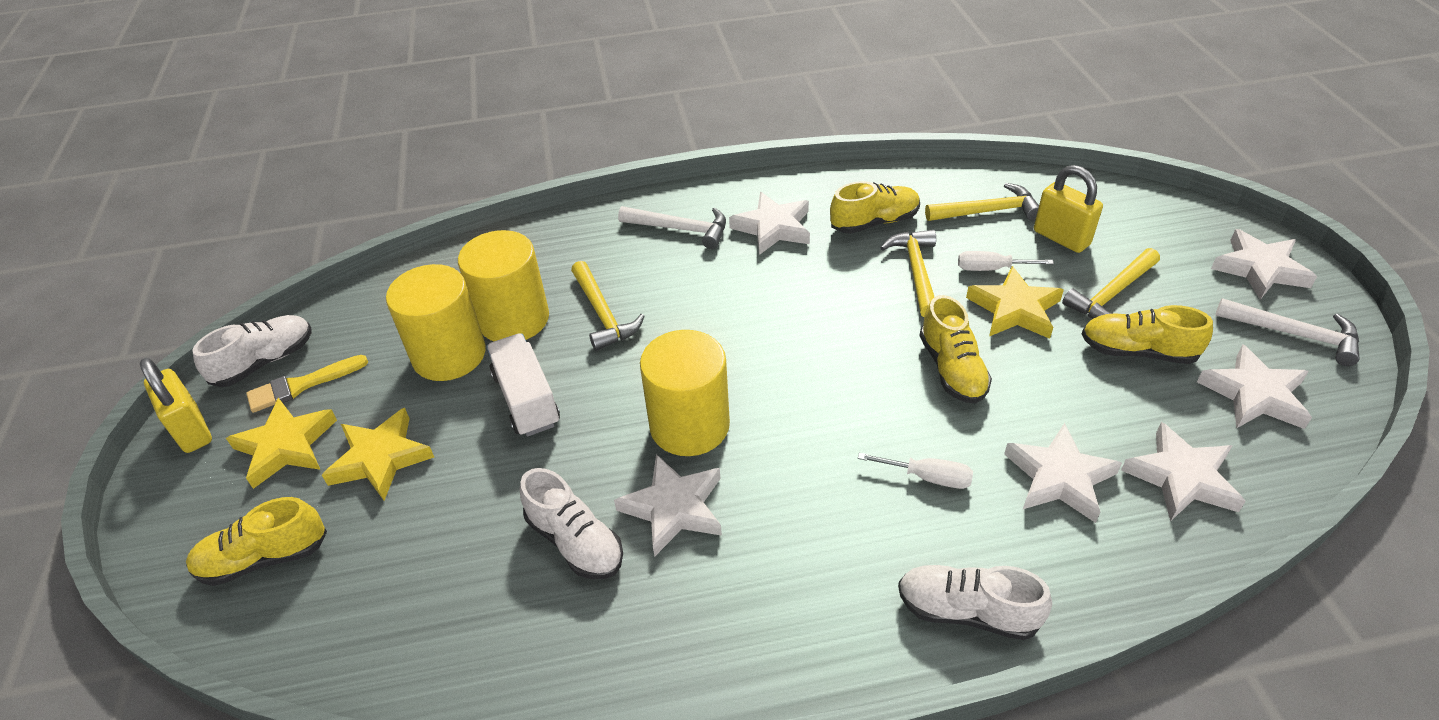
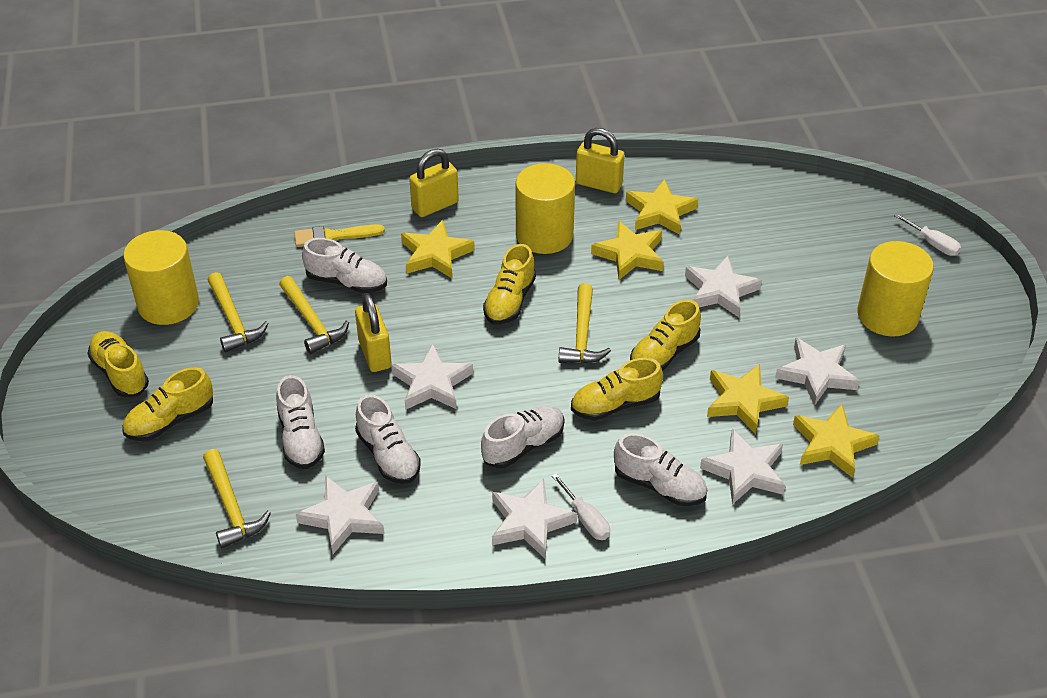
white hammer: [618,206,726,249] [1216,298,1360,366] = 2 -> none = 0
white shoe: [192,315,312,387] [520,468,623,579] [898,565,1052,640] = 3 -> [276,375,325,469] [302,238,387,293] [355,394,421,484] [481,405,564,468] [614,433,707,506] = 5
white truck: [486,333,560,437] = 1 -> none = 0
yellow padlock: [140,358,212,453] [1034,165,1103,253] = 2 -> [355,293,392,372] [409,149,459,217] [576,128,625,193] = 3
yellow shoe: [186,497,327,586] [830,181,920,234] [919,295,992,404] [1082,305,1213,364] = 4 -> [87,331,149,397] [122,367,213,441] [483,244,536,325] [571,358,663,420] [630,300,701,371] = 5
yellow star: [226,398,337,489] [322,408,434,500] [966,266,1064,339] = 3 -> [401,220,475,278] [591,221,664,280] [626,179,698,235] [707,364,789,434] [793,404,879,478] = 5

